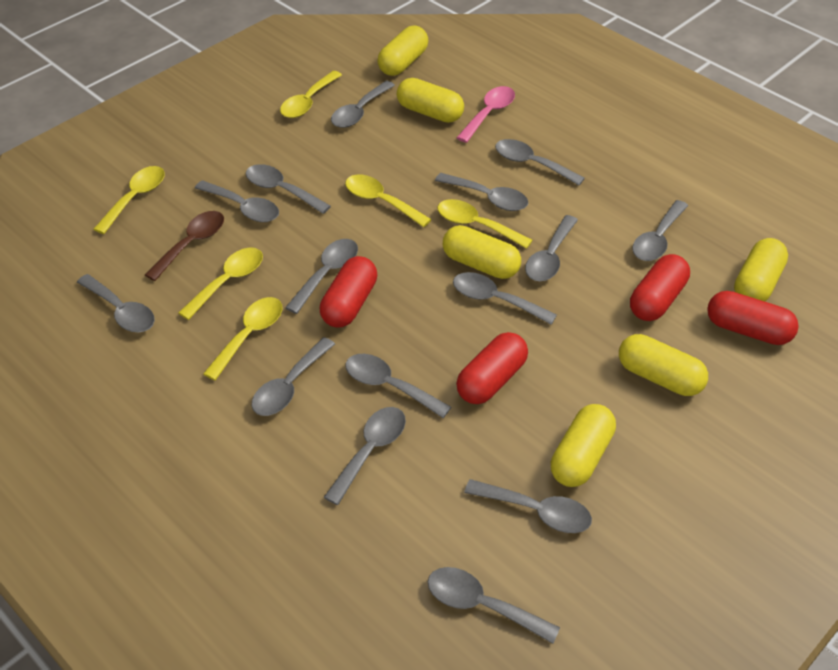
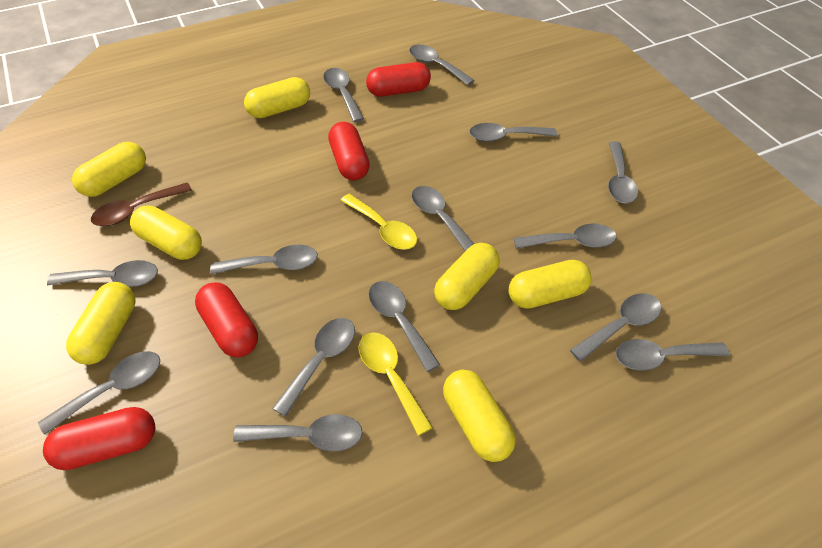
grey spoon: [77,274,155,332] [195,180,279,222] [246,164,331,214] [252,337,335,416] [285,239,358,314] [324,407,406,505] [331,81,395,128] [346,354,451,418] [428,567,560,644] [435,173,528,211] [453,272,557,325] [464,479,592,533] [495,139,585,186] [525,215,578,281] [632,200,688,261] = 15 -> [38,351,160,435] [47,260,158,287] [210,245,318,274] [233,414,363,452] [272,318,355,417] [323,68,364,122] [369,281,440,372] [409,44,475,85] [412,186,474,251] [469,123,557,142] [514,224,617,249] [570,293,661,361] [608,141,638,204] [615,339,729,370] = 14
pink spoon: [457,86,515,143] = 1 -> none = 0
yellow capsule: [378,26,428,76] [397,78,464,123] [443,225,521,279] [551,404,616,487] [619,334,708,396] [734,238,788,302] = 6 -> [66,282,136,365] [72,142,146,197] [130,206,202,260] [244,77,310,118] [434,243,499,310] [443,370,516,462] [509,260,592,309] = 7
yellow spoon: [93,166,165,234] [178,248,263,320] [203,297,282,380] [280,71,342,118] [345,175,432,227] [437,199,533,249] = 6 -> [340,194,417,250] [358,332,433,436] = 2

